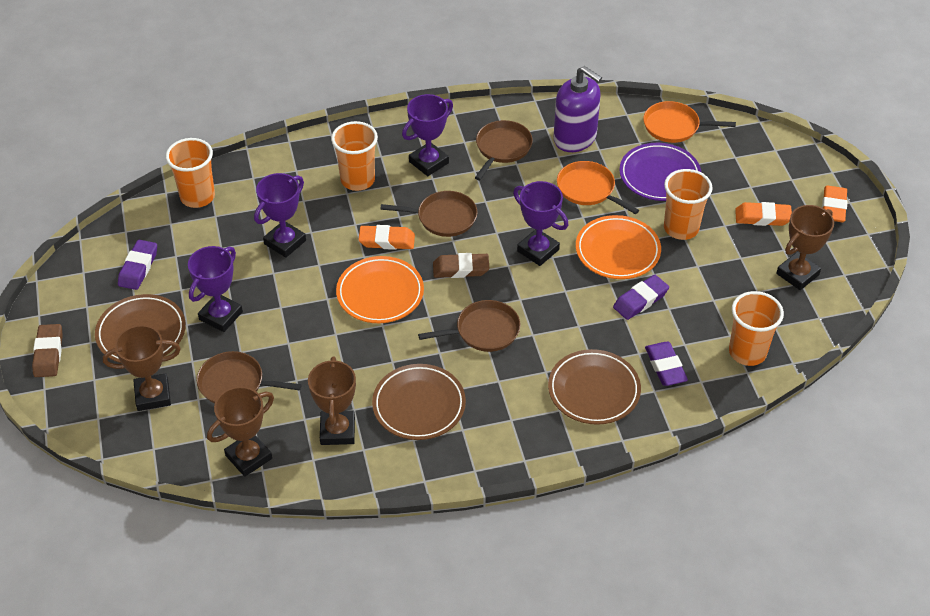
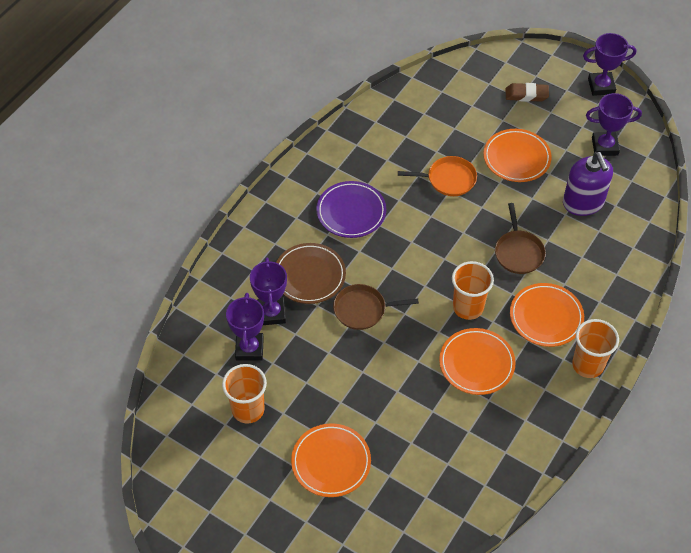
brown eraser: [32,324,63,377] [433,253,489,278] = 2 -> [506,83,549,102] = 1
brown pan: [197,351,301,403] [380,191,477,237] [418,300,521,352] [475,120,533,180] = 4 -> [333,284,419,330] [495,203,546,274] = 2
brown plate: [95,294,186,363] [372,364,466,440] [548,349,641,425] = 3 -> [276,243,346,304] = 1
brown trophy: [103,325,181,411] [207,387,274,477] [308,357,356,445] [776,205,834,290] = 4 -> none = 0
orange cup: [166,138,215,208] [331,121,378,191] [664,169,712,240] [729,291,784,366] = 4 -> [222,364,267,424] [452,261,494,320] [572,319,619,378] = 3
orange eraser: [358,225,415,250] [735,202,792,226] [822,185,847,222] = 3 -> none = 0
orange pan: [557,161,639,214] [643,101,736,143] = 2 -> [398,156,477,196] = 1
orange plate: [336,256,424,323] [576,215,661,279] = 2 -> [291,423,371,497] [439,328,516,395] [483,129,552,182] [510,283,584,347] = 4
purple eraser: [118,240,157,290] [613,275,669,320] [645,342,688,386] = 3 -> none = 0

